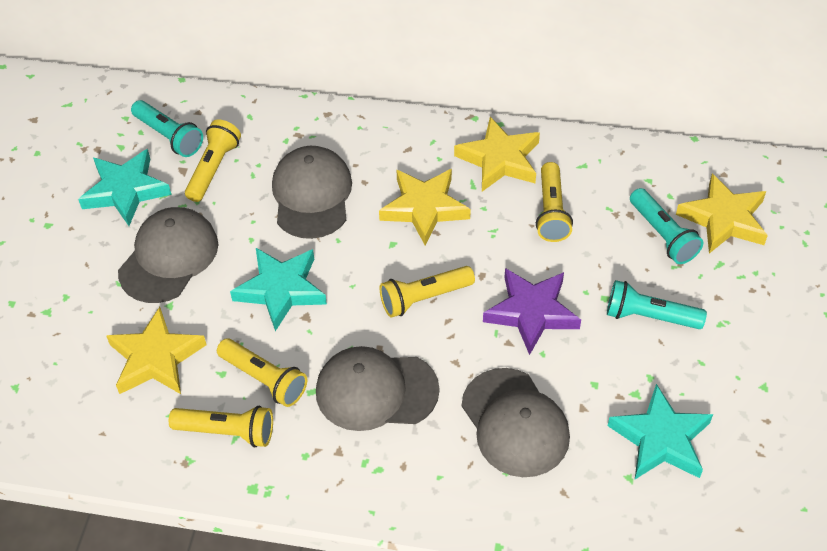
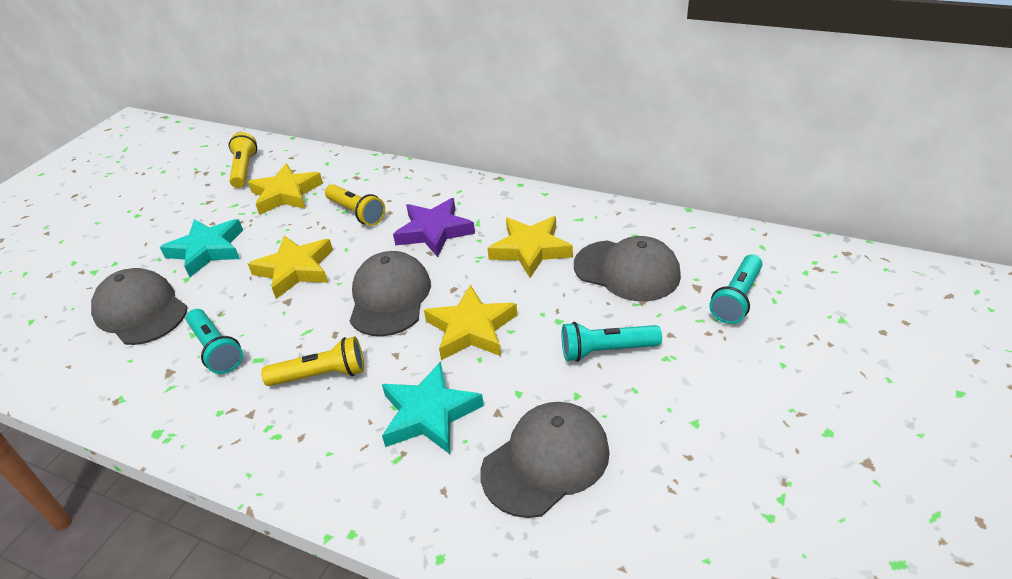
turquoise star: [78,149,172,226] [230,248,327,331] [608,384,713,479] = 3 -> [160,219,243,277] [382,361,484,454] = 2
yellow flashlight: [169,406,273,447] [185,120,241,202] [217,338,307,407] [380,266,475,318] [536,162,573,242] = 5 -> [229,132,257,188] [261,337,364,386] [325,184,385,226] = 3

